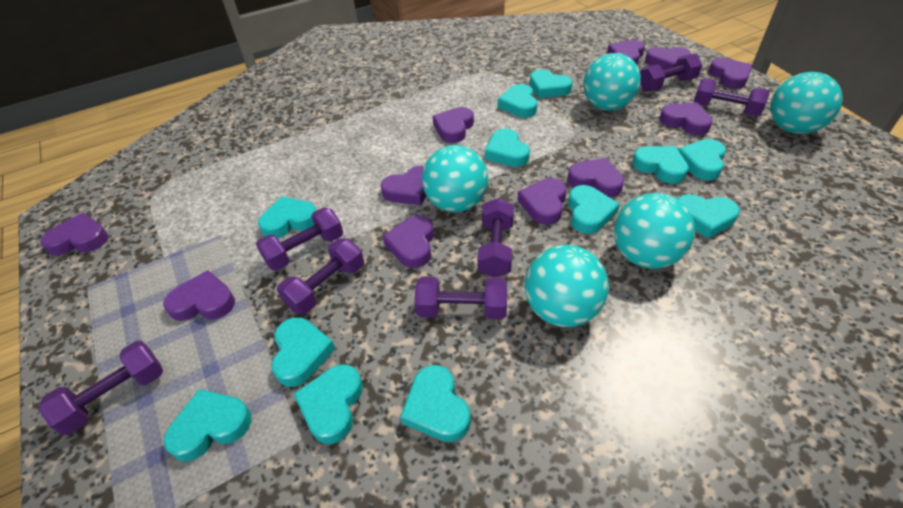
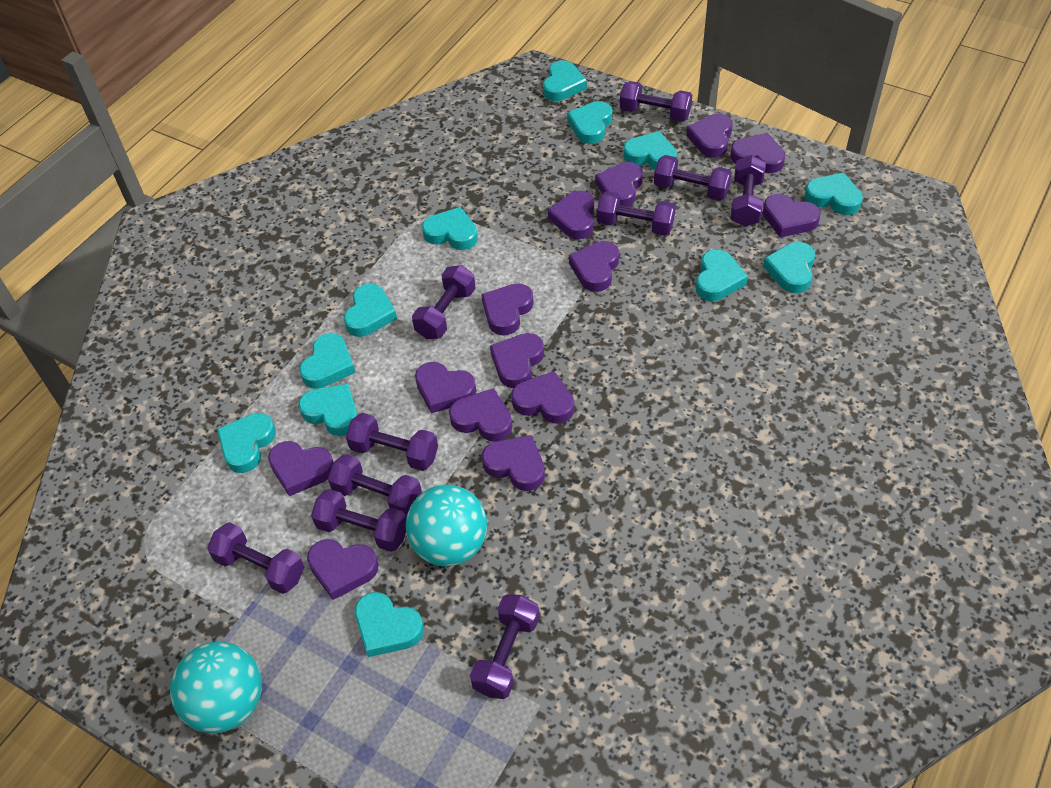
purple dumbbell: [38,341,163,435] [256,207,343,271] [277,238,364,314] [415,277,507,319] [477,198,514,278] [640,54,702,92] [694,78,770,116] = 7 -> [207,522,304,594] [311,489,406,552] [328,454,422,517] [346,413,438,471] [412,265,476,339] [470,594,539,699] [597,191,676,236] [620,81,692,122] [654,155,732,201] [731,155,766,227] = 10
purple heart: [40,213,108,256] [163,270,235,321] [381,166,426,205] [383,215,434,268] [433,107,474,143] [517,178,567,225] [567,158,624,197] [607,40,645,65] [645,47,691,70] [659,102,713,135] [709,58,753,89] = 11 -> [268,441,333,496] [307,539,379,600] [415,362,476,413] [449,388,512,442] [481,283,534,335] [482,435,545,491] [490,333,544,388] [511,371,574,424] [548,191,594,239] [569,241,619,292] [595,162,643,207] [686,114,733,158] [730,133,786,173] [763,194,821,237] = 14
turquoise ball: [422,145,488,212] [525,245,609,327] [583,53,641,111] [614,193,695,269] [770,72,843,134] = 5 -> [170,642,262,733] [406,484,487,567] = 2

